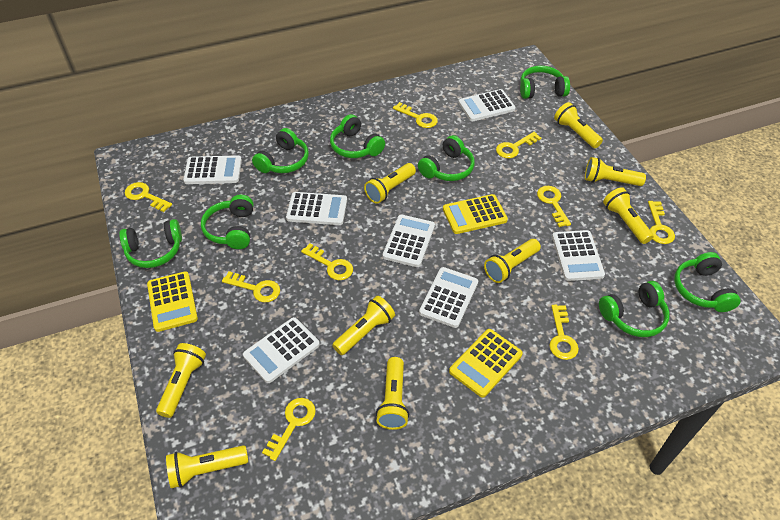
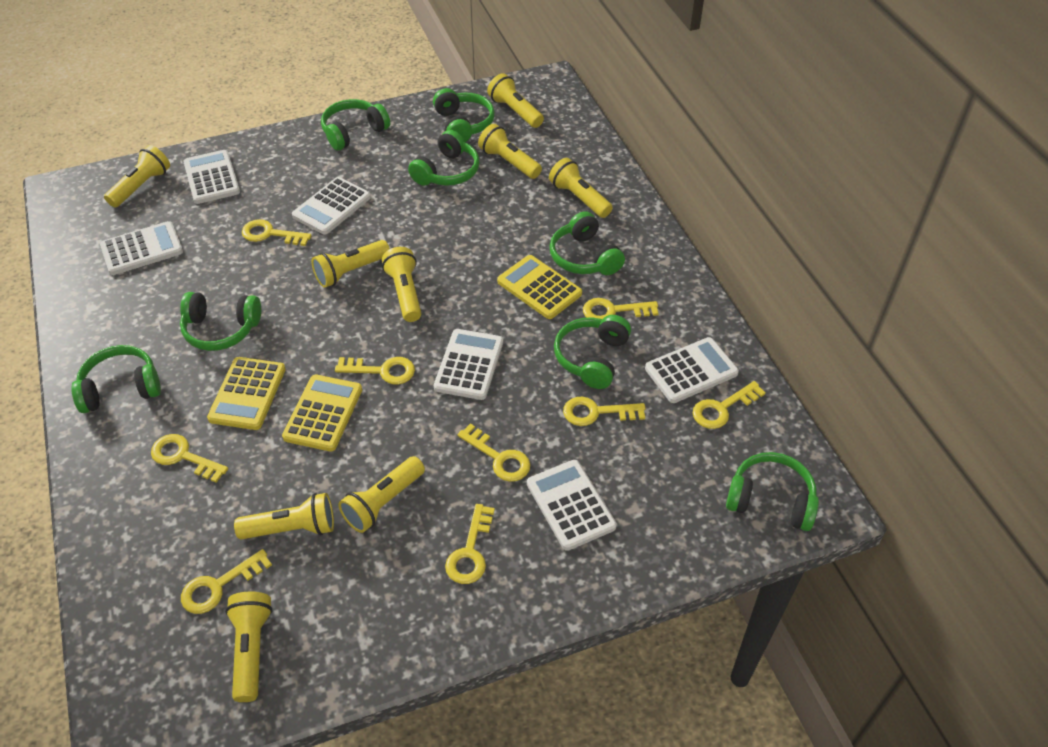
white calculator: [183,155,242,184] [243,317,320,383] [286,192,347,225] [383,215,435,267] [419,267,478,328] [459,89,516,121] [552,230,605,281] = 7 -> [100,221,183,275] [183,150,240,204] [292,177,371,235] [434,329,503,400] [527,460,617,551] [645,337,739,403] = 6

